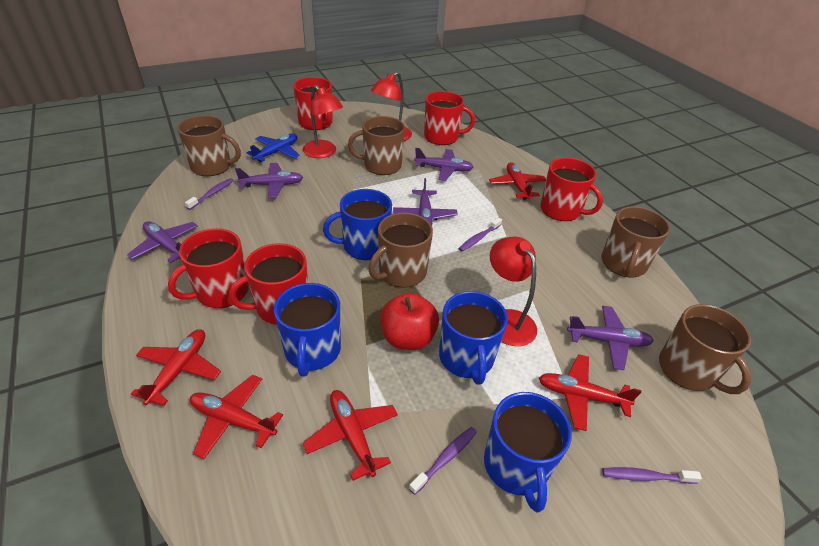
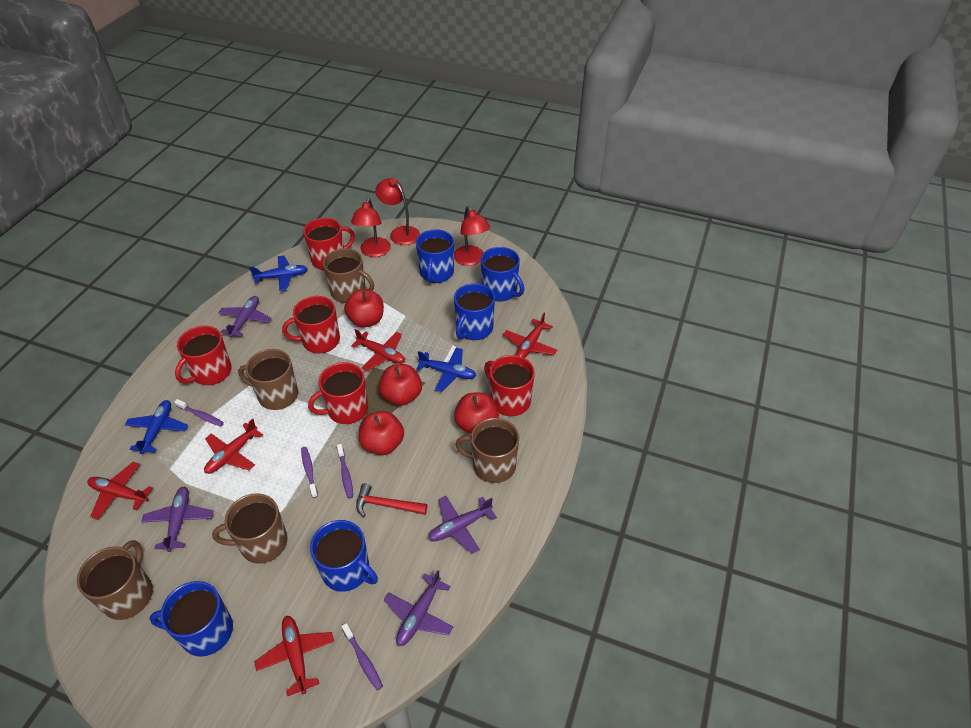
blue mug: [274,283,341,377] [323,189,392,260] [439,291,508,385] [484,392,572,513] = 4 -> [149,581,233,657] [310,520,378,592] [416,229,454,283] [454,283,495,340] [481,247,524,302] = 5
blue plane: [247,133,300,162] = 1 -> [125,400,188,454] [249,256,308,291] [416,348,476,392] = 3
purple plane: [127,221,198,263] [235,163,303,198] [393,178,458,225] [414,148,474,181] [567,306,654,370] = 5 -> [141,486,213,552] [218,296,272,337] [384,570,453,646] [428,496,497,554] = 4
red apple: [380,293,439,350] = 1 -> [344,289,384,328] [359,411,404,455] [379,364,422,406] [454,393,499,434] = 4
red hammer: none = 0 -> [356,483,427,517] = 1

